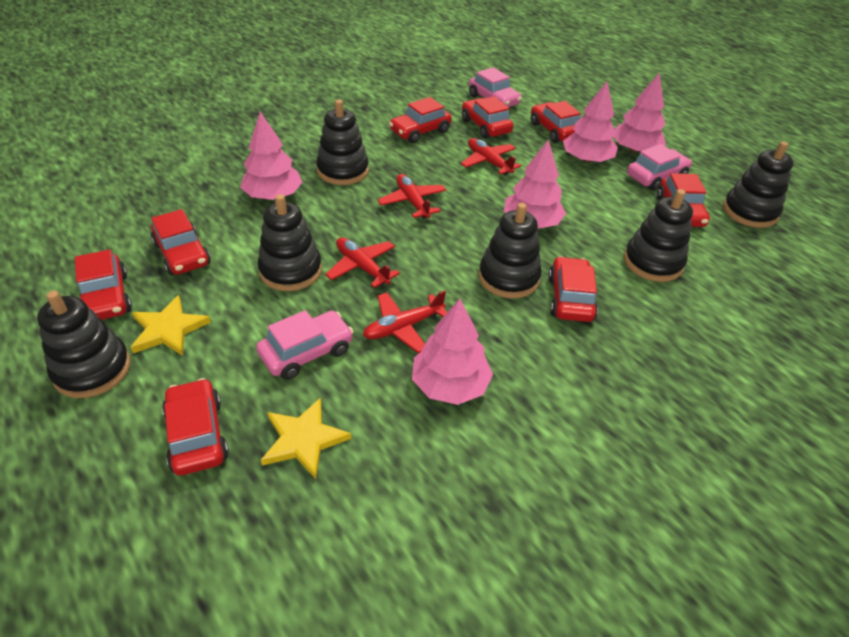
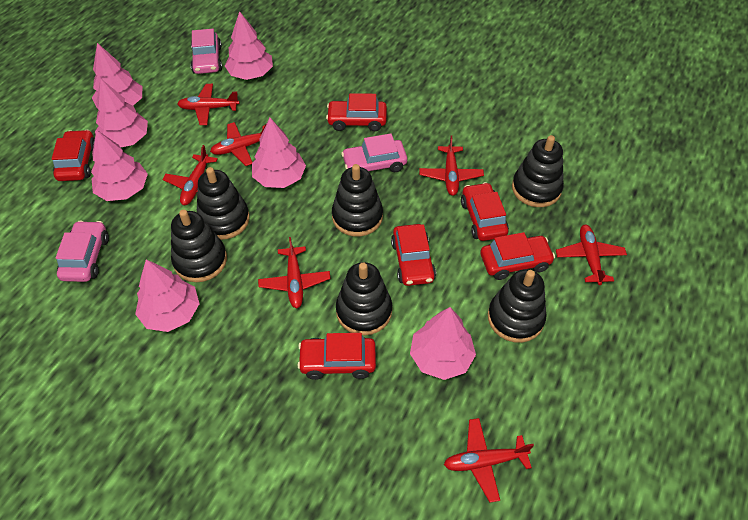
pink tree: [240,112,302,200] [412,299,493,405] [504,139,566,229] [563,82,618,163] [614,73,666,153] = 5 -> [91,130,148,201] [92,43,142,109] [95,78,148,147] [135,259,200,332] [225,11,273,80] [252,118,306,188] [410,307,476,380] = 7
red car: [75,249,132,320] [151,209,211,276] [162,378,229,476] [389,97,452,143] [462,96,514,139] [531,101,581,143] [548,256,598,322] [657,173,710,227] = 8 -> [52,130,95,181] [297,333,376,380] [326,93,387,132] [391,224,436,286] [461,182,509,241] [480,232,555,280] = 6
red plane: [325,237,400,288] [363,290,447,354] [377,174,446,219] [461,138,521,175] = 4 -> [162,145,218,205] [177,84,240,125] [210,122,266,166] [258,237,331,308] [419,135,484,196] [444,418,534,503] [556,225,627,285] = 7
yellow star: [130,295,211,356] [261,398,351,479] = 2 -> none = 0

